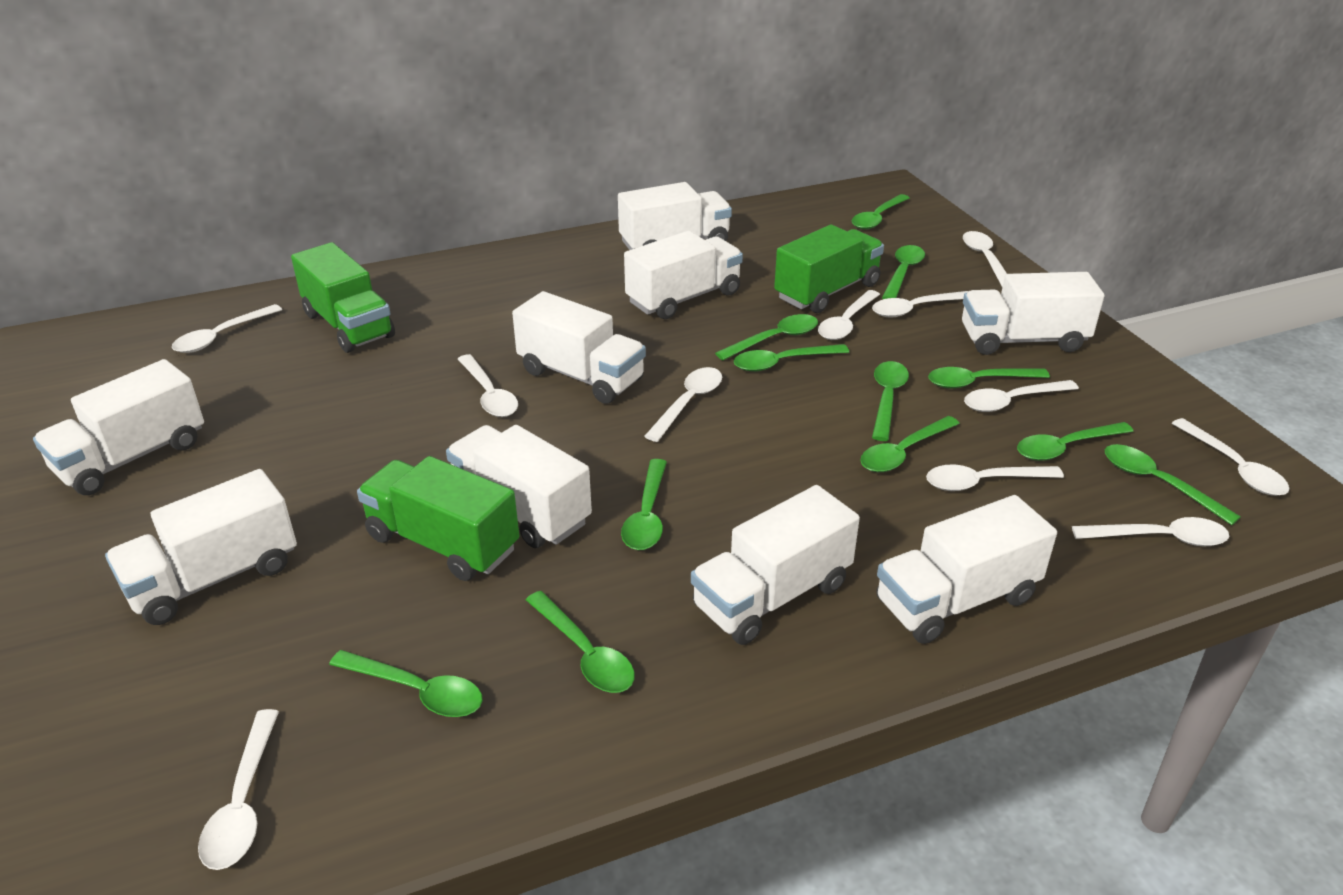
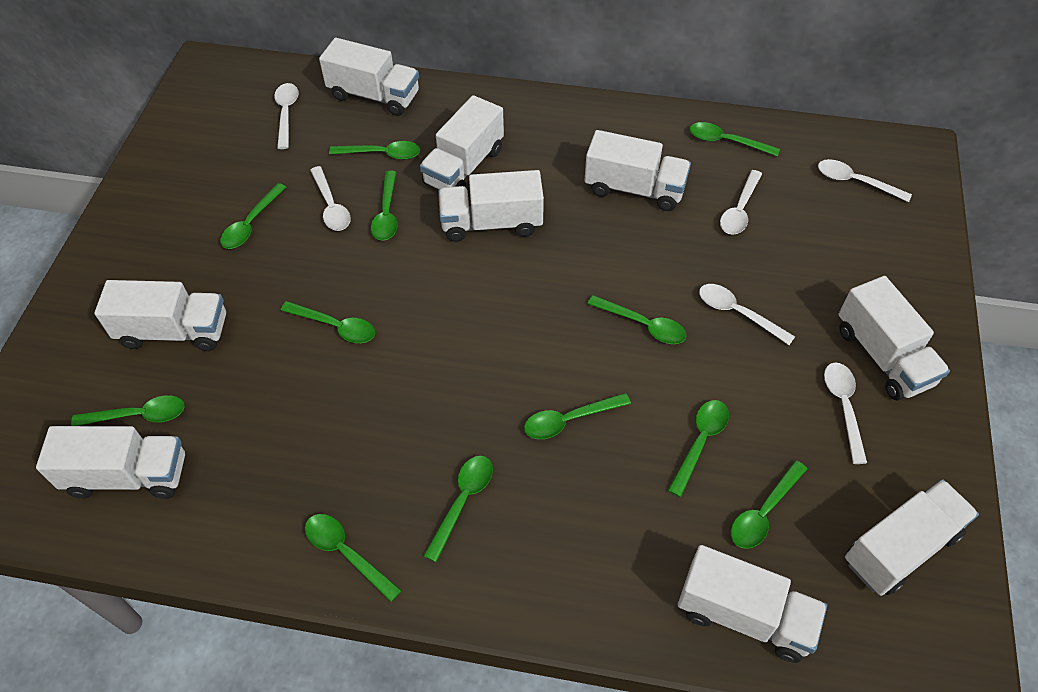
green truck: [291,242,395,353] [357,456,519,581] [774,225,884,313] = 3 -> none = 0
white spoon: [172,304,282,353] [198,709,279,870] [458,354,518,417] [644,367,722,442] [818,290,880,340] [872,291,968,318] [926,465,1064,491] [963,231,1007,287] [964,380,1079,412] [1072,517,1229,547] [1172,418,1289,496] = 11 -> [274,83,299,149] [310,166,351,231] [699,284,795,345] [720,170,762,235] [818,159,912,202] [824,362,867,464] = 6

